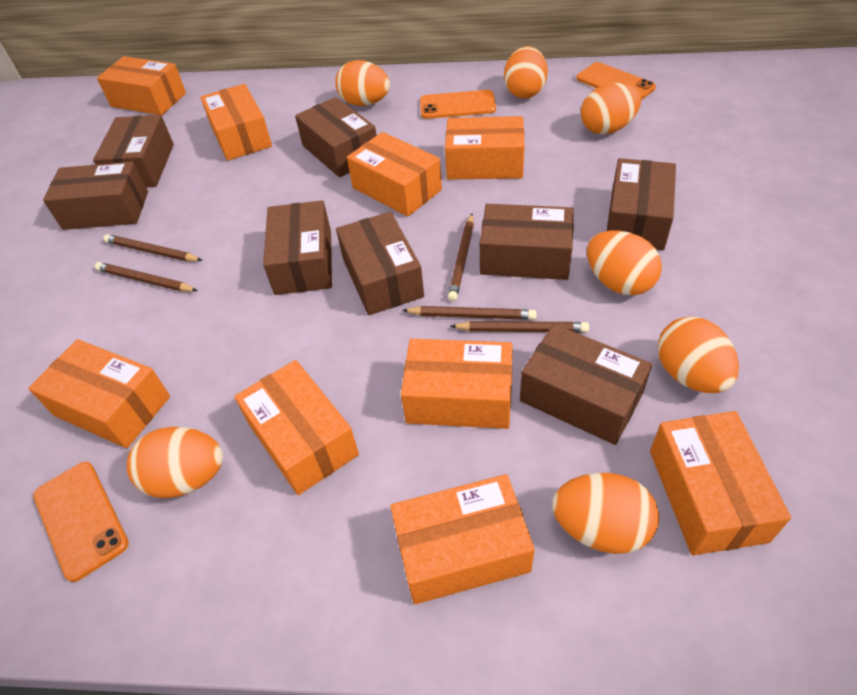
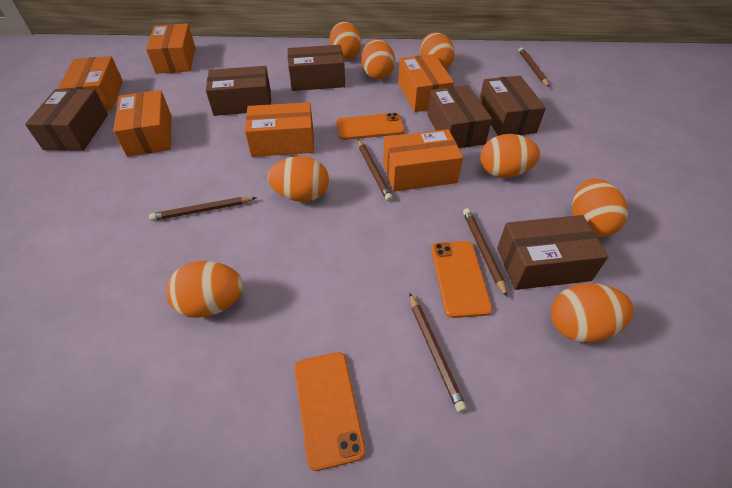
brown box: [43,161,148,230] [93,115,174,188] [263,200,332,295] [295,97,377,177] [336,212,424,315] [480,204,574,280] [520,324,652,445] [607,158,676,250] = 8 -> [25,89,108,151] [206,66,271,116] [288,45,345,91] [427,85,492,148] [479,76,546,136] [497,215,609,290] = 6
orange box: [28,339,170,448] [97,56,186,115] [201,84,272,161] [234,360,359,495] [347,132,442,217] [390,474,535,604] [401,339,513,429] [445,116,525,180] [650,411,791,555] = 9 -> [58,56,123,111] [113,90,171,157] [146,23,195,74] [245,102,314,157] [383,129,463,192] [398,54,454,112] = 6
orange egg: [127,427,223,498] [335,60,390,106] [504,46,548,99] [552,473,659,554] [581,83,641,135] [587,230,662,295] [657,316,739,393] = 7 -> [166,261,244,318] [268,156,329,202] [330,22,362,60] [361,39,395,80] [420,33,455,70] [480,134,540,178] [551,283,634,343] [572,179,628,237] = 8

